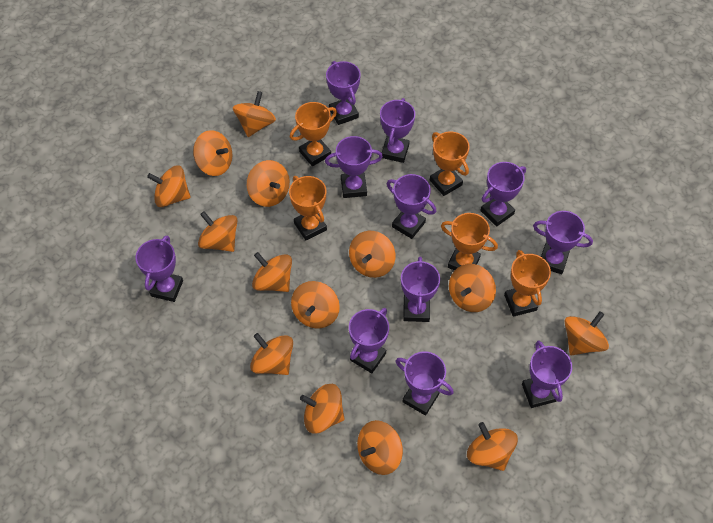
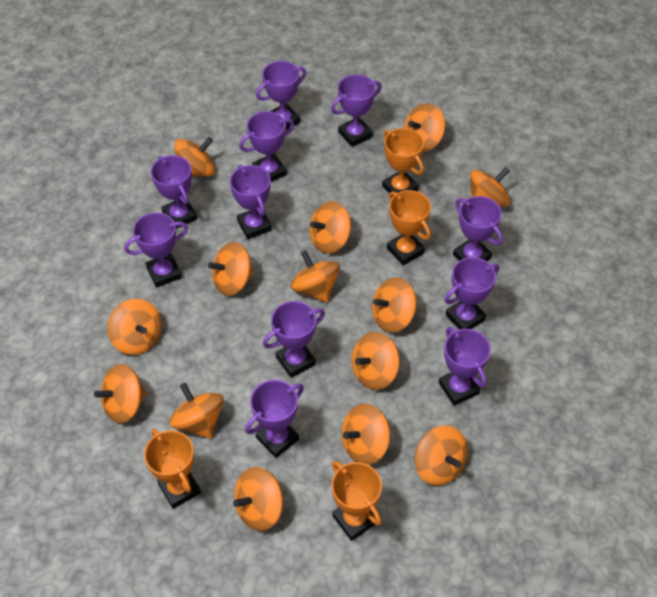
orange trophy: [289,176,327,241] [290,102,337,166] [430,131,470,196] [441,213,498,271] [504,250,551,317] = 5 -> [144,429,201,509] [332,461,382,541] [382,128,424,197] [387,190,431,265] = 4

